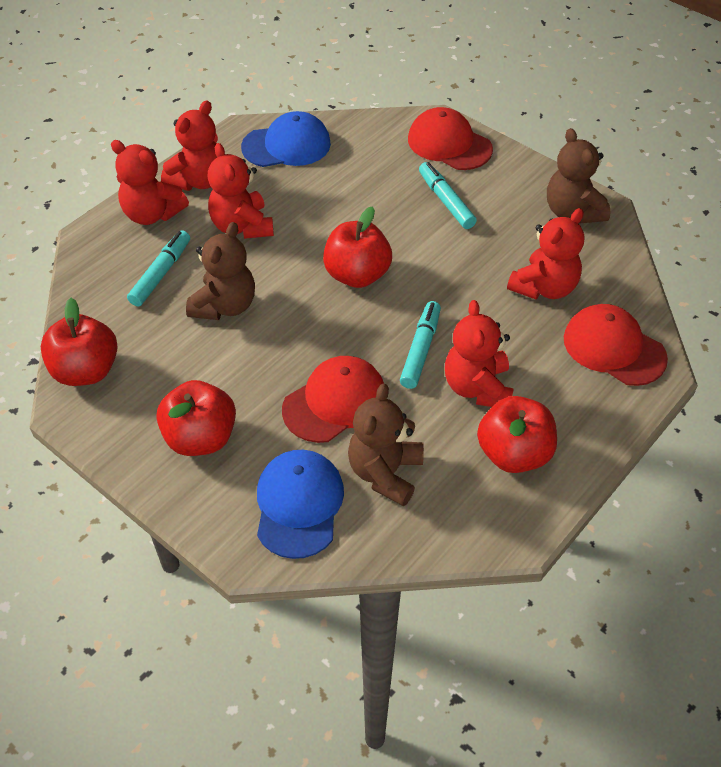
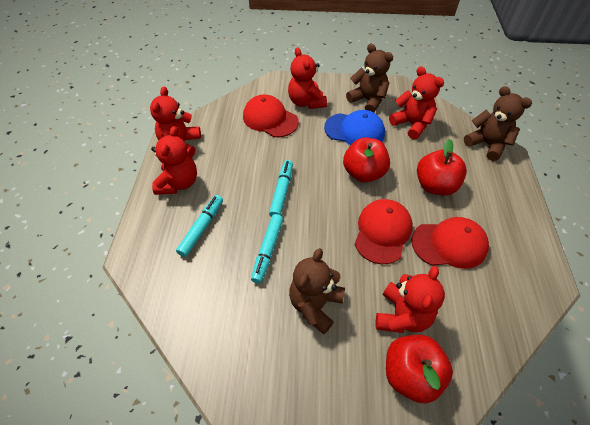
blue cap: [241,111,331,167] [257,450,344,559] = 2 -> [324,110,385,145] = 1
red apple: [40,298,118,386] [156,380,236,456] [323,206,392,288] [477,396,557,473] = 4 -> [343,137,390,183] [386,335,453,404] [417,139,467,196] = 3

